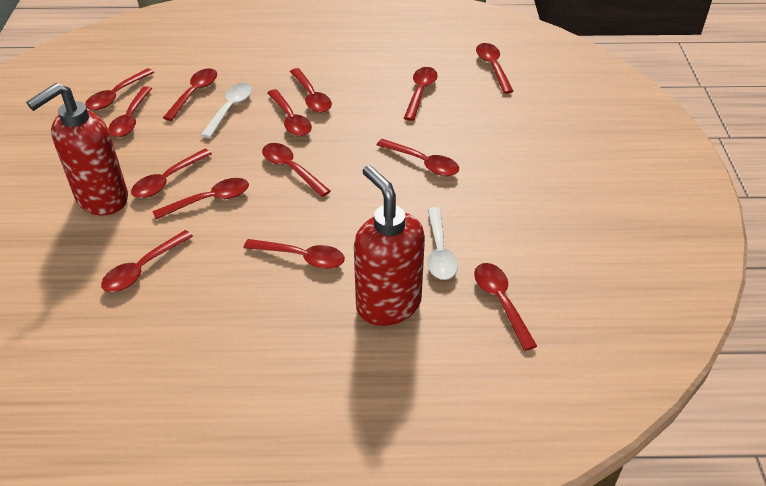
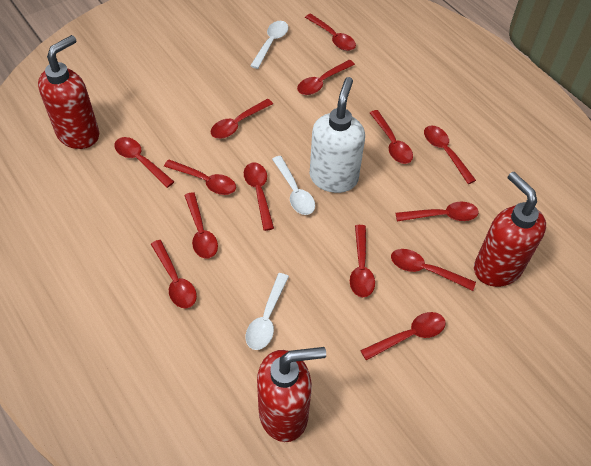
red soap dispenser: [26,83,128,216] [354,165,425,326] = 2 -> [38,35,99,149] [257,347,326,442] [474,172,546,287] = 3
white soap dispenser: none = 0 -> [310,77,365,193] = 1
white spoon: [201,83,252,138] [427,207,458,280] = 2 -> [246,273,289,350] [250,21,288,69] [272,156,315,215] = 3

